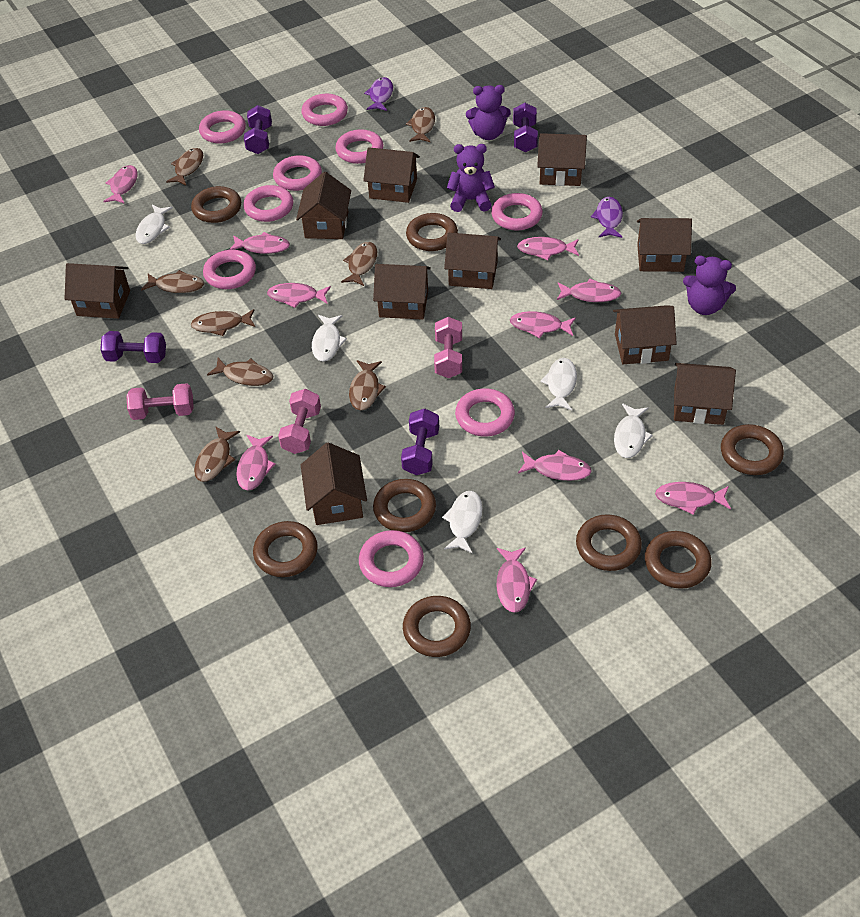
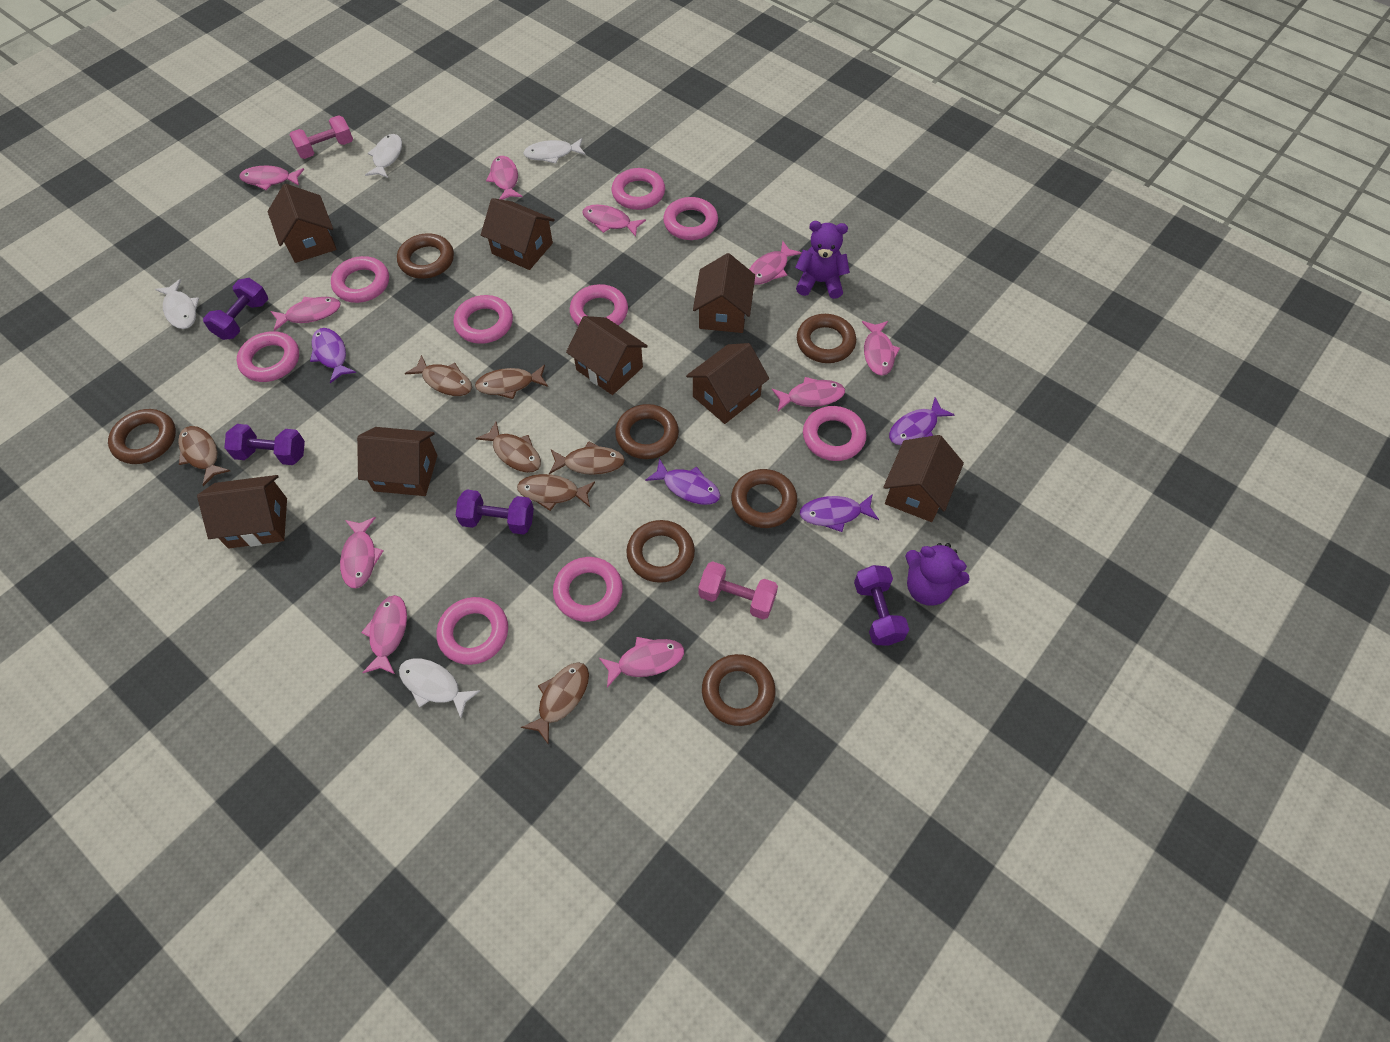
brown fish: [141,270,204,293] [166,148,203,185] [191,309,255,336] [194,426,240,482] [207,358,273,386] [341,242,377,286] [349,360,386,411] [406,107,435,142] = 8 -> [178,426,230,486] [405,355,472,396] [475,365,548,399] [476,422,541,473] [517,474,595,511] [521,662,589,745] [549,441,625,475] = 7
brown house: [65,263,130,319] [296,172,351,239] [301,442,367,525] [363,147,420,203] [373,264,431,320] [444,233,501,289] [537,133,587,186] [613,306,677,364] [637,218,692,272] [674,363,736,425] = 10 -> [197,475,287,549] [267,184,337,263] [357,427,437,496] [481,198,555,270] [566,316,648,395] [686,343,769,424] [693,253,755,333] [883,435,964,522] = 8
brown ring: [191,186,241,223] [253,521,318,577] [373,479,436,532] [403,596,471,657] [406,213,458,251] [576,514,642,571] [645,531,712,589] [721,424,784,475] = 8 -> [108,409,176,464] [397,234,454,279] [615,404,679,459] [627,520,695,583] [702,654,775,726] [731,469,797,528] [797,314,856,363] = 7
pink dumbbell: [126,383,194,420] [278,389,321,454] [434,317,462,378] = 3 -> [290,115,353,159] [698,561,778,620] = 2
purple fish: [364,77,393,111] [591,197,623,238] = 2 -> [310,328,356,383] [645,458,720,505] [800,494,879,532] [889,397,954,445] = 4
purple teddy bear: [447,144,495,212] [466,85,511,140] [683,256,736,315] = 3 -> [795,221,850,299] [905,543,970,606] = 2
white fish: [136,205,173,244] [312,315,347,362] [442,491,483,554] [540,358,577,410] [614,404,653,458] = 5 -> [155,279,199,329] [365,134,402,178] [399,658,480,718] [523,138,585,163] = 4

